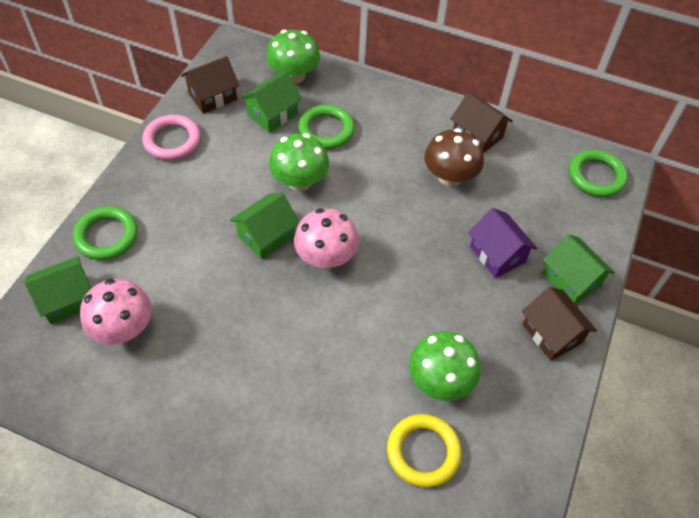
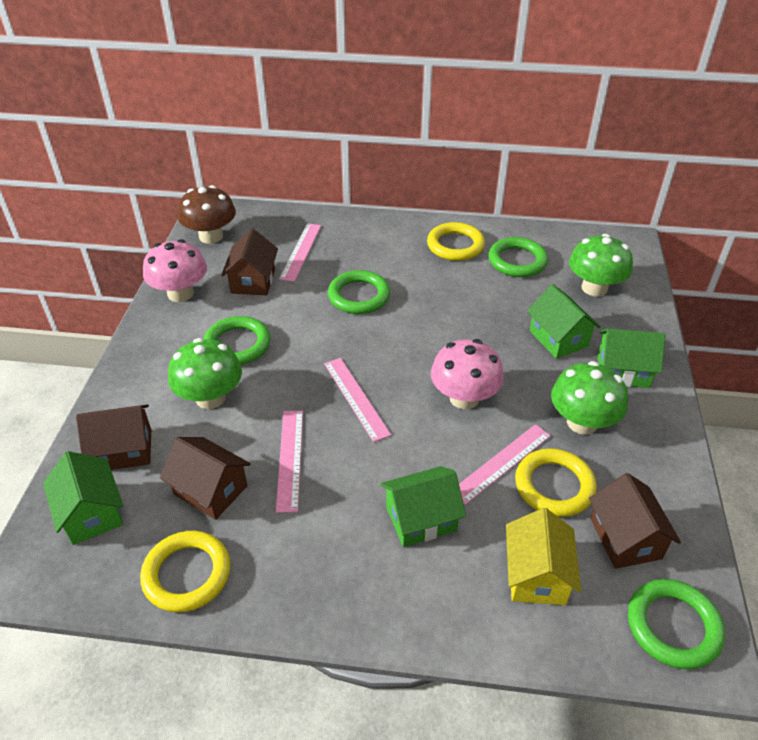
brown house: [181,56,240,114] [450,92,513,154] [522,287,597,361] = 3 -> [76,404,151,470] [160,437,251,520] [221,228,278,295] [589,473,681,569] = 4
green ring: [73,206,138,260] [298,105,355,149] [569,150,628,197] = 3 -> [203,316,271,365] [328,270,390,314] [488,237,548,277] [628,579,725,669] = 4
pink ring: [142,115,201,160] = 1 -> none = 0
pink ruler: none = 0 -> [276,411,303,513] [279,223,321,282] [324,358,391,442] [459,424,551,505] = 4
purple house: [468,208,537,278] = 1 -> none = 0
yellow house: none = 0 -> [506,508,581,605] = 1
yellow ring: [387,414,462,488] = 1 -> [140,531,230,612] [427,222,485,261] [515,448,597,517] = 3

